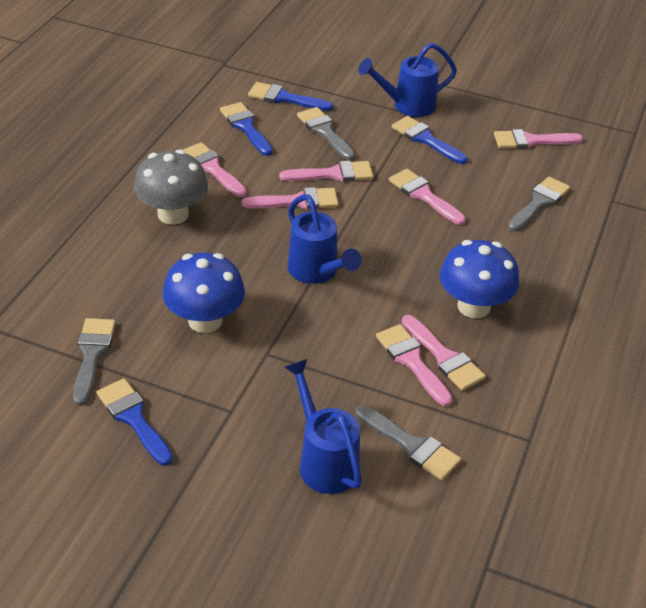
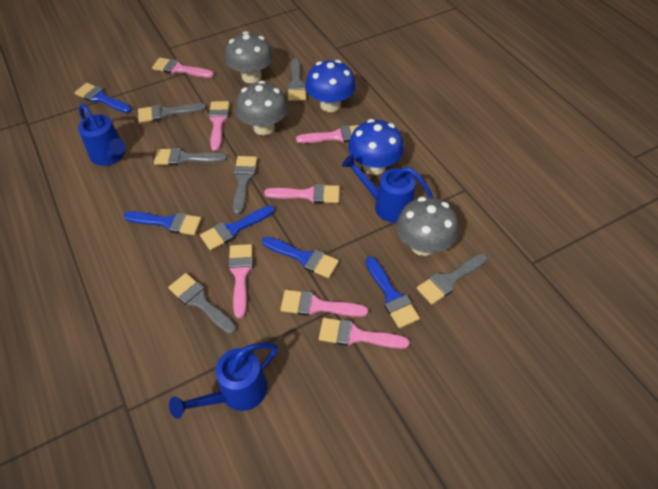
blue brush: [96,378,173,466] [220,102,273,156] [248,82,333,111] [392,116,468,164] = 4 -> [74,83,132,113] [124,211,202,235] [200,205,274,250] [262,237,339,278] [366,256,420,328] = 5
grey brush: [73,318,116,406] [297,107,355,160] [356,405,461,481] [508,176,570,231] = 4 -> [138,103,206,123] [154,148,227,166] [168,273,236,334] [233,156,257,214] [287,58,306,101] [417,253,487,305] = 6
grey mushroom: [134,150,208,225] = 1 -> [225,31,273,83] [236,81,288,135] [396,197,458,256] = 3

